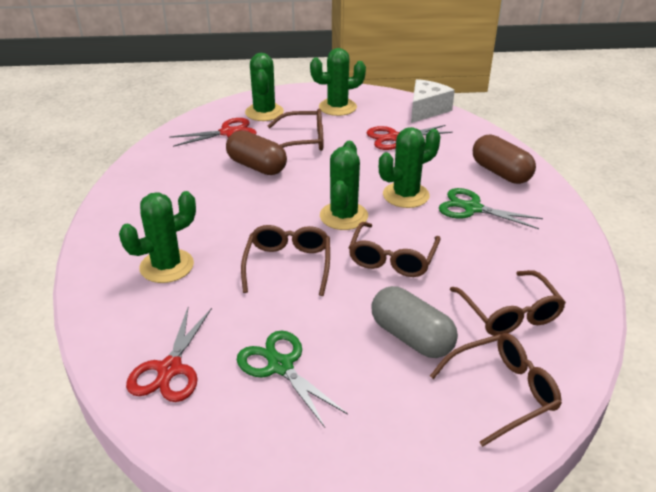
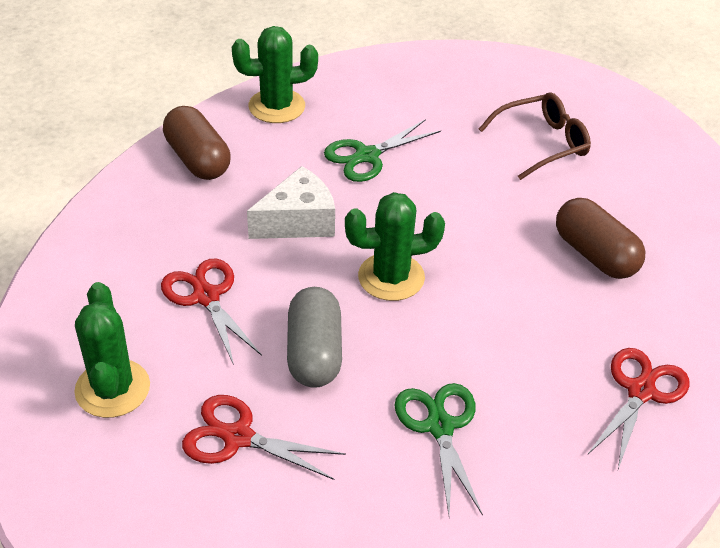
brown glasses: [241,225,330,296] [268,109,323,151] [349,222,441,277] [430,333,562,447] [450,270,566,336] = 5 -> [479,92,591,180] = 1
green cactus: [119,191,196,283] [245,53,284,121] [310,48,366,116] [320,141,368,230] [379,127,440,208] = 5 -> [74,282,150,418] [232,26,318,123] [345,192,445,301] = 3

